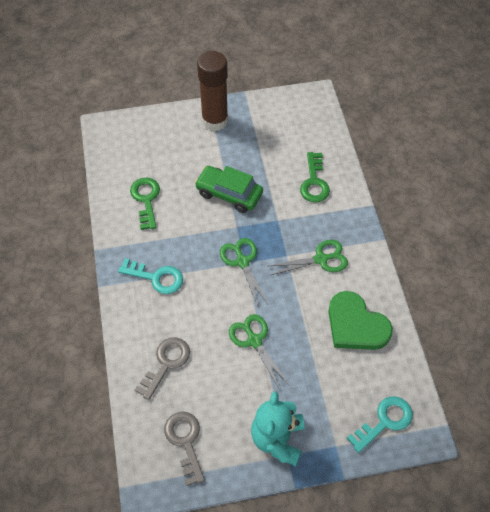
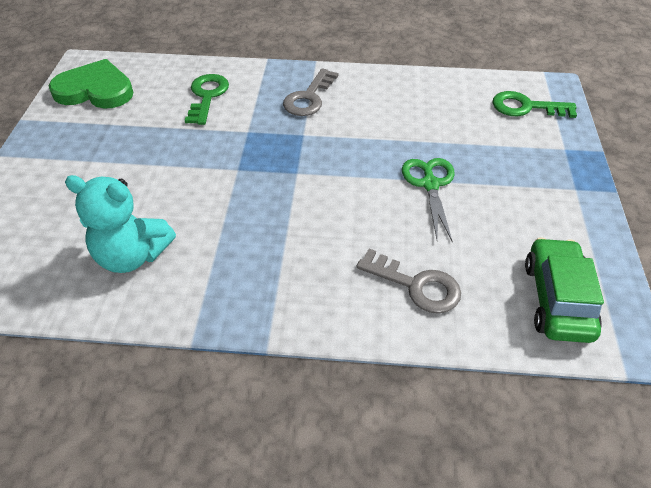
brown glue stick: [197,51,228,131] = 1 -> none = 0
green scissors: [220,238,268,308] [229,314,290,389] [269,240,348,275] = 3 -> [402,158,455,242] = 1
turquoise key: [118,258,183,294] [347,396,413,453] = 2 -> none = 0

